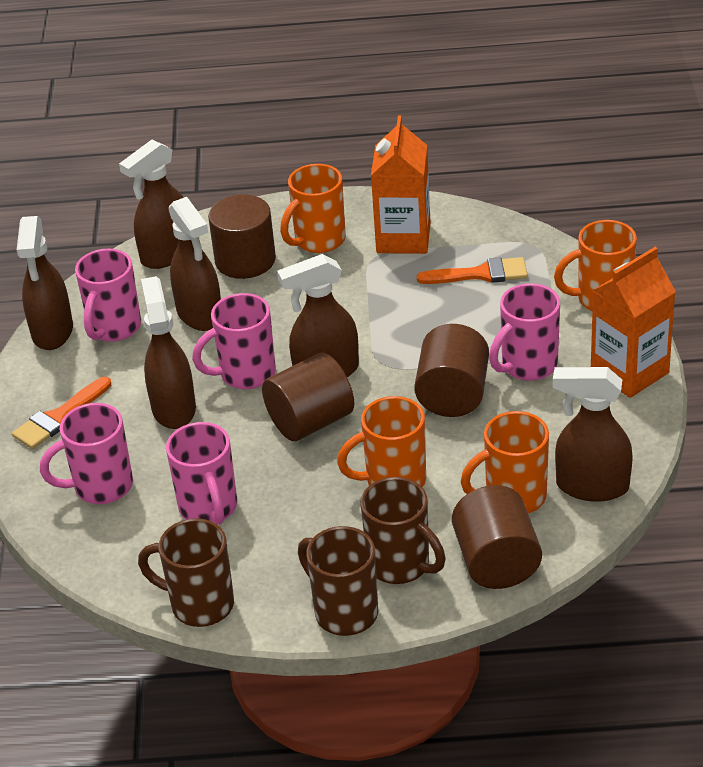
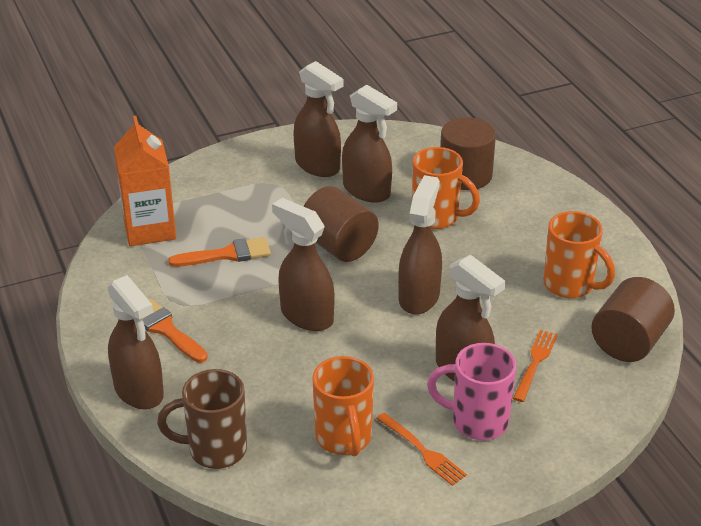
brown cylinder: [208,194,276,279] [262,353,354,441] [414,324,489,417] [452,485,542,589] = 4 -> [303,186,379,262] [440,117,496,190] [591,277,675,362] = 3
brown mug: [138,518,234,627] [298,526,378,636] [360,477,446,584] = 3 -> [157,369,247,469] = 1
orange carton: [371,115,431,254] [591,247,676,398] = 2 -> [114,116,176,246] = 1
orange fork: none = 0 -> [376,413,467,486] [513,330,558,402] = 2
orange mug: [280,164,346,253] [337,396,426,487] [461,411,549,513] [554,220,637,311] = 4 -> [312,356,374,456] [412,147,480,229] [543,211,615,298] = 3
pink mug: [40,403,133,504] [75,249,141,342] [166,422,237,525] [192,293,276,389] [489,283,560,381] = 5 -> [427,343,516,440] = 1

